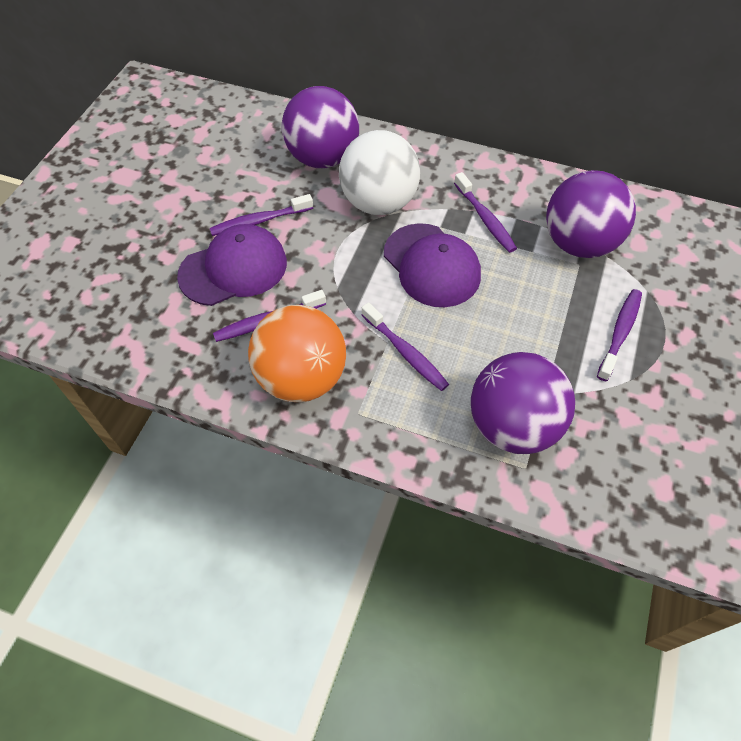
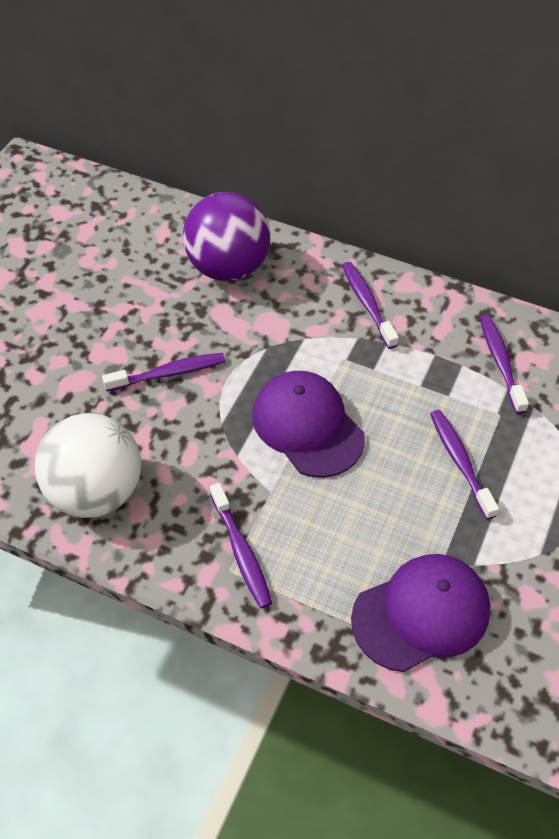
orange ball: [248,305,346,402] = 1 -> none = 0
purple ball: [282,86,359,168] [471,352,575,454] [546,170,636,258] = 3 -> [183,192,270,281] = 1

